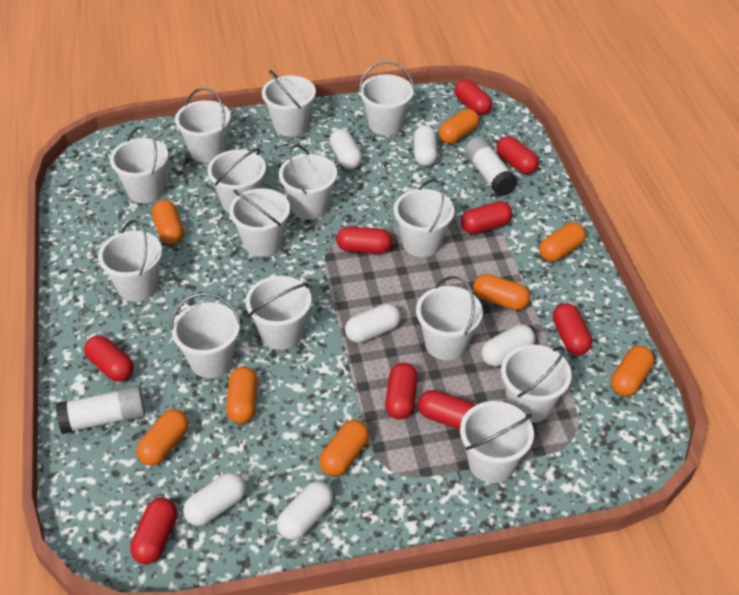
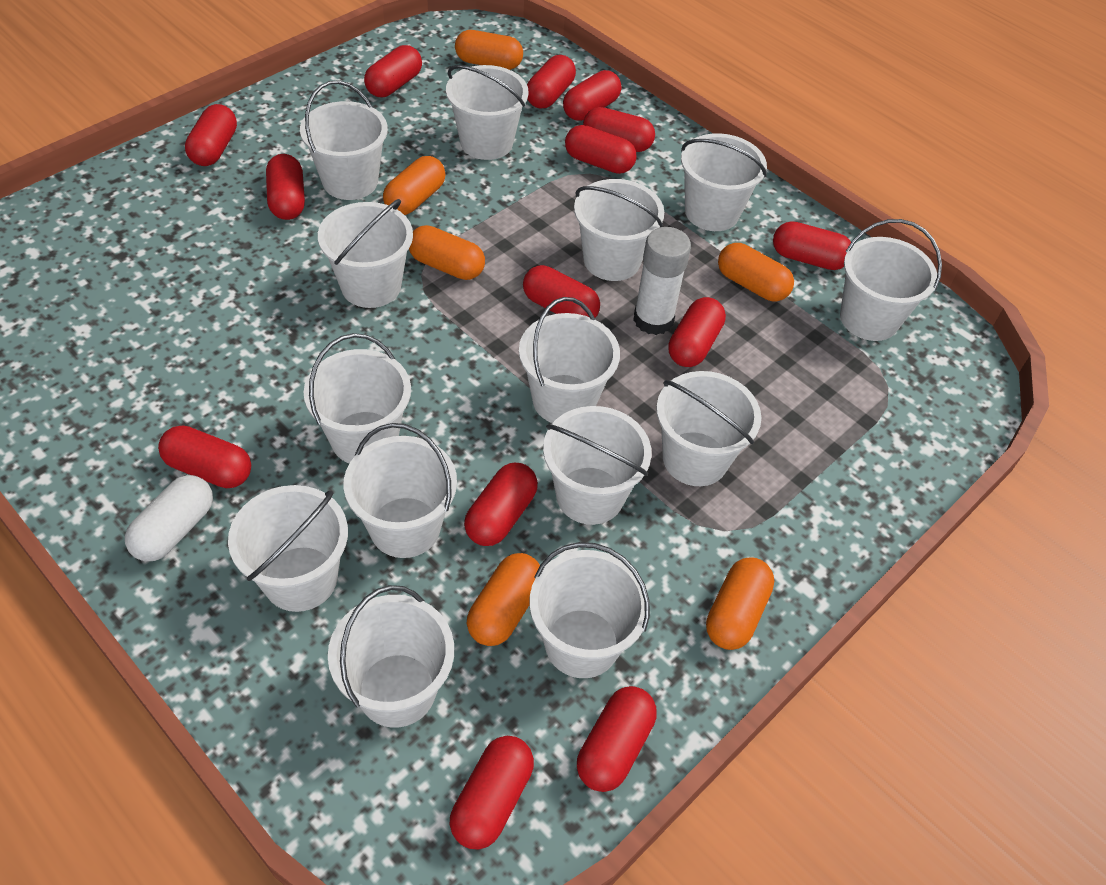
orange capsule: [136,409,189,465] [152,200,184,244] [226,366,258,424] [319,420,369,476] [439,109,479,144] [473,274,530,310] [539,222,586,262] [611,346,654,396] = 8 -> [383,156,446,215] [409,225,485,280] [455,30,523,70] [467,553,540,646] [706,557,774,650] [718,243,794,301] = 6
red capsule: [84,335,134,382] [130,498,177,564] [337,227,392,254] [385,363,418,419] [418,390,475,429] [454,79,492,115] [461,201,512,234] [496,136,539,174] [553,303,592,355] = 9 -> [158,425,251,488] [185,104,237,166] [266,154,305,220] [364,45,422,97] [450,736,534,850] [464,463,538,546] [523,265,600,318] [527,55,576,109] [563,70,621,121] [565,125,636,174] [577,686,656,792] [583,107,655,152] [668,297,726,367] [773,221,851,270] = 14
white capsule: [183,472,246,526] [277,481,333,540] [330,129,362,169] [345,303,401,343] [413,125,438,167] [481,324,535,366] = 6 -> [125,475,213,561] = 1
white glue stick: [56,386,145,434] [465,137,518,196] = 2 -> [633,227,691,335] = 1

